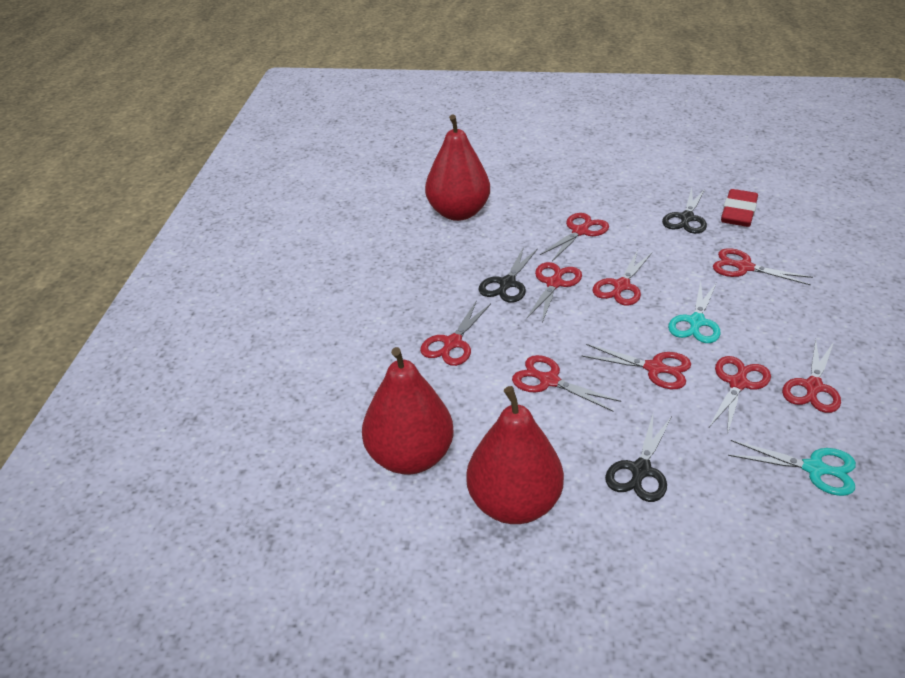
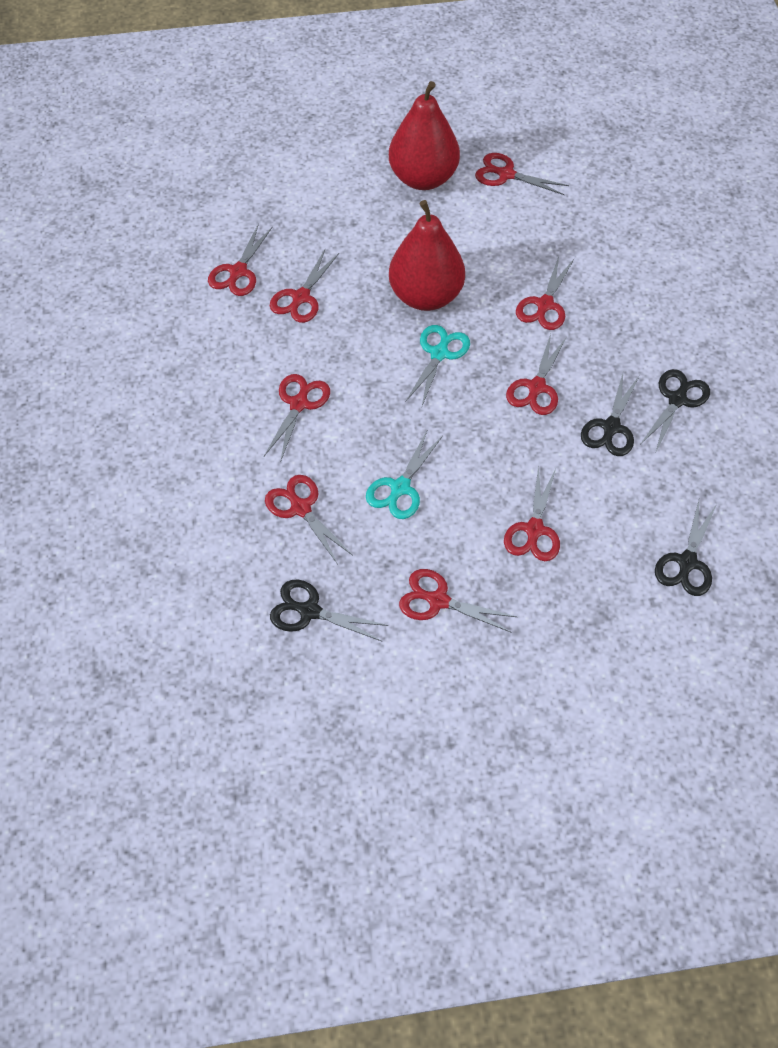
black scissors: [479,247,538,303] [605,415,672,502] [662,188,707,234] = 3 -> [270,580,389,641] [581,373,640,456] [640,369,710,454] [655,501,717,596] = 4
red eraser: [721,189,758,227] = 1 -> none = 0
red pear: [362,347,454,475] [425,115,490,221] [466,386,564,524] = 3 -> [389,81,460,190] [389,200,465,311] = 2

